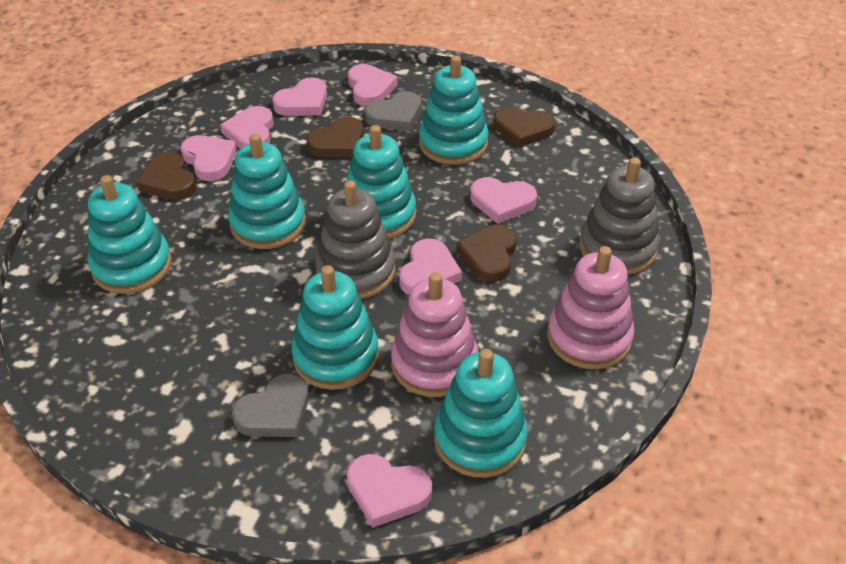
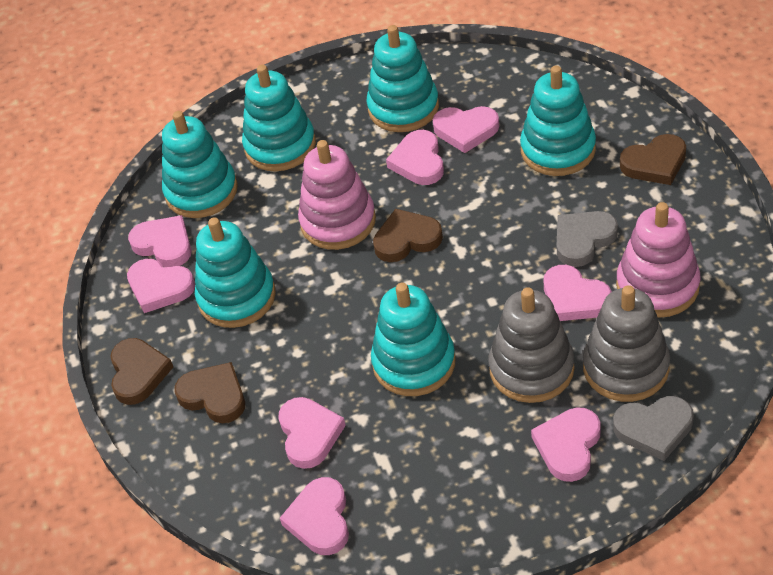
pink heart: [180,135,237,181] [220,106,274,149] [272,77,327,116] [347,454,432,528] [348,64,398,106] [399,238,462,295] [470,177,537,224] = 7 -> [127,259,195,313] [128,215,191,267] [278,397,346,469] [280,477,349,555] [386,130,444,185] [433,106,499,153] [531,407,601,482] [544,265,612,321] = 8

